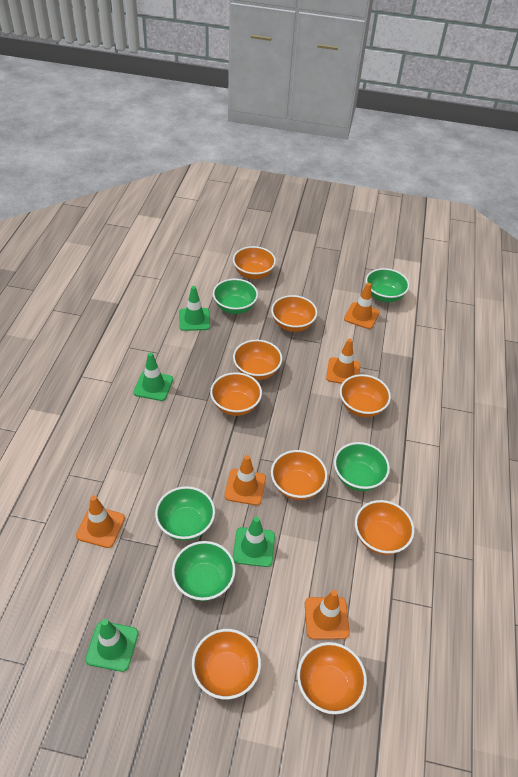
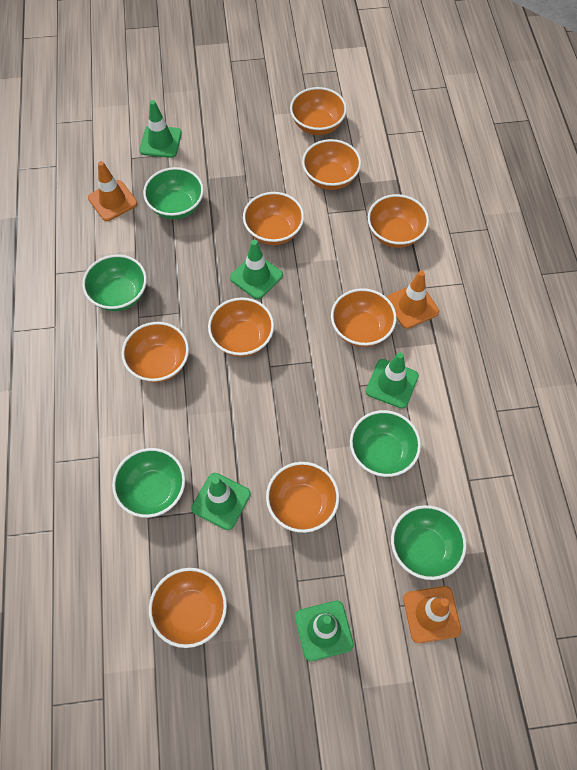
green traffic cone: [85,619,138,672] [134,352,173,401] [179,286,210,331] [233,517,275,567] = 4 -> [140,100,182,158] [191,473,251,530] [230,240,283,299] [295,601,354,661] [366,352,419,408] = 5
orange traffic cone: [76,496,125,548] [224,455,266,506] [305,590,350,640] [326,339,360,384] [344,283,379,329] = 5 -> [88,161,137,221] [387,271,439,329] [403,586,461,643] = 3

